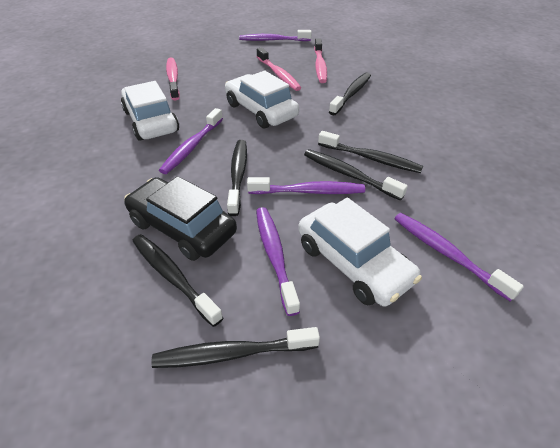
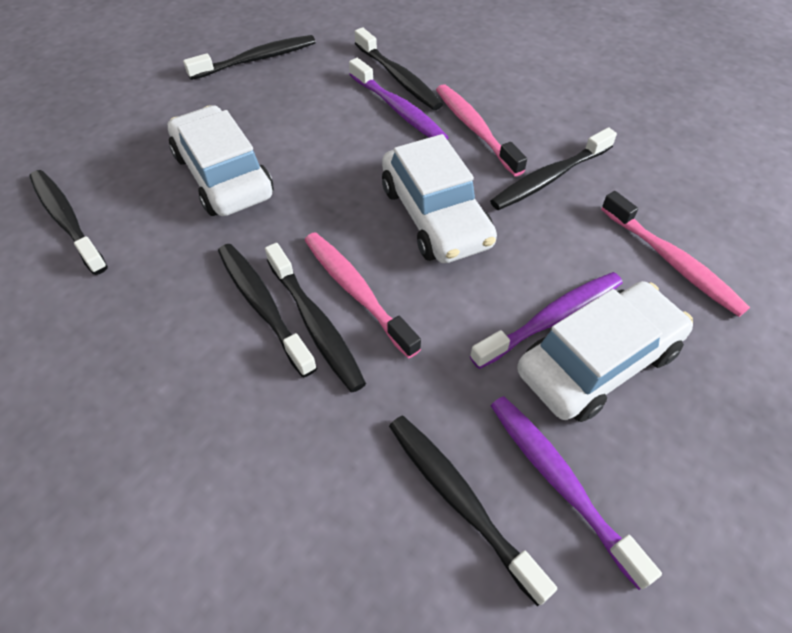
black car: [124,176,237,261] = 1 -> none = 0
black toothbrush: [132,234,223,327] [151,327,320,368] [227,140,247,216] [304,149,408,201] [318,131,423,173] [329,73,371,115] = 6 -> [29,170,108,275] [183,35,316,80] [218,244,317,377] [265,243,366,392] [355,27,443,110] [389,416,557,606] [490,127,617,210] = 7
purple toothbrush: [159,108,223,174] [239,30,312,41] [247,177,365,194] [256,207,300,316] [394,213,524,302] = 5 -> [349,58,449,140] [470,272,623,369] [491,396,662,590] = 3

